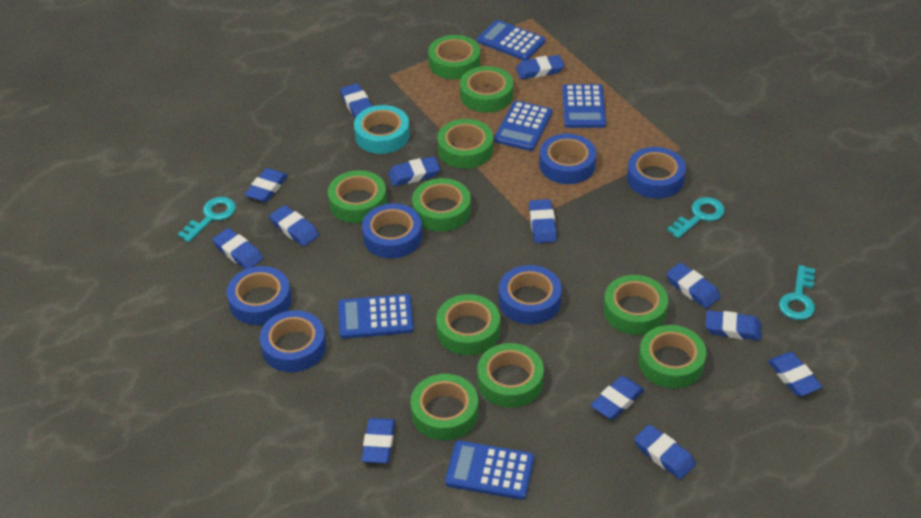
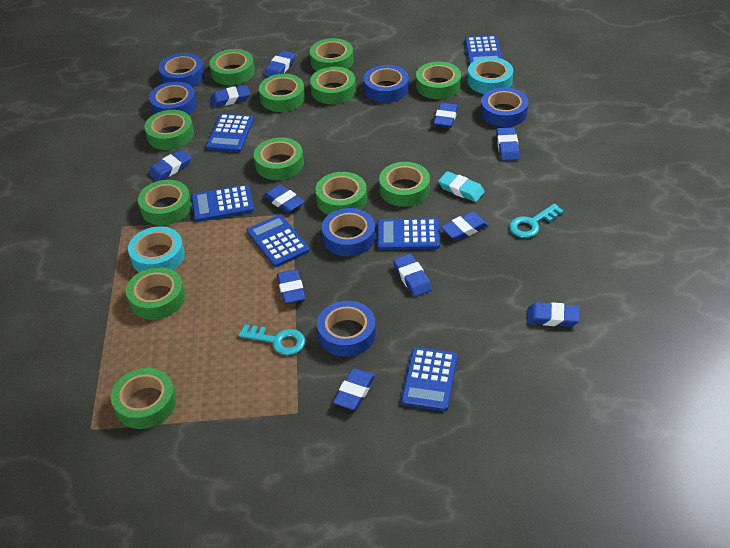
blue calculator: [338,294,414,339] [445,441,534,500] [477,20,545,60] [494,101,552,151] [562,84,606,128] = 5 -> [191,185,254,222] [206,113,254,152] [247,215,310,267] [377,218,440,250] [401,347,458,411] [465,36,502,65] = 6
blue eraser: [212,228,263,269] [245,168,288,202] [269,205,319,246] [340,83,373,118] [362,418,395,463] [388,156,440,186] [516,55,564,79] [529,199,557,243] [590,376,644,420] [634,425,696,479] [666,263,721,309] [705,310,761,341] [768,352,822,396] = 13 -> [148,150,191,181] [210,85,250,107] [264,50,295,77] [264,184,304,213] [277,269,305,304] [333,368,375,410] [393,254,432,297] [433,103,458,128] [441,212,488,241] [496,127,520,161] [527,302,580,327] = 11
green tape: [328,170,387,223] [410,374,478,440] [412,178,471,232] [428,35,480,79] [436,294,500,355] [438,119,493,169] [460,66,513,113] [477,343,544,408] [603,275,668,335] [639,325,706,388] = 10 -> [111,368,176,429] [126,267,185,320] [138,180,192,225] [145,110,194,150] [209,49,255,85] [254,137,304,180] [259,74,305,112] [310,38,354,71] [310,67,356,104] [315,172,367,215] [379,162,430,207] [416,62,461,99] = 12
turquoise eraser: none = 0 -> [438,171,485,202] = 1
turquoise key: [178,197,236,242] [667,197,725,239] [779,265,815,320] = 3 -> [238,324,305,355] [509,203,564,238] = 2
turquoise tape: [354,105,410,154] = 1 -> [128,227,185,272] [468,57,513,94] = 2

